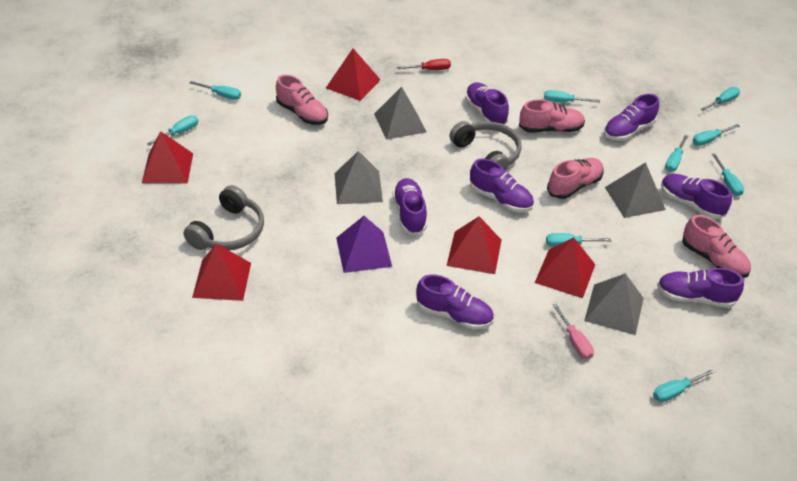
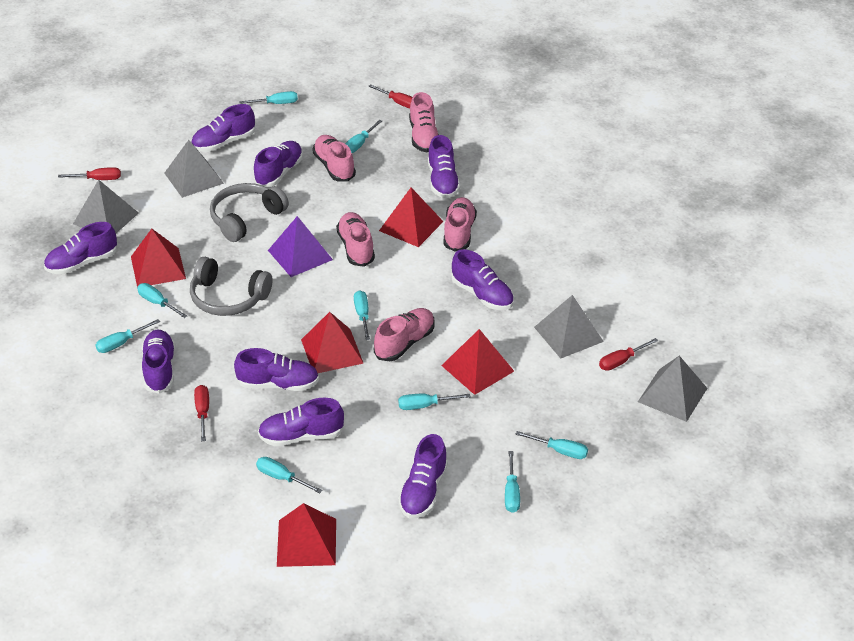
pink screwdriver: [553,304,594,359] = 1 -> none = 0
pink shoe: [276,75,328,125] [519,99,585,133] [547,158,604,199] [682,215,751,278] = 4 -> [313,135,356,182] [336,212,375,267] [374,308,435,361] [409,92,439,152] [443,197,477,252] = 5
purple shoe: [392,178,427,235] [416,274,494,329] [465,82,509,125] [470,159,534,212] [604,94,659,141] [657,268,744,308] [661,174,732,219] = 7 -> [44,222,117,274] [142,330,175,394] [191,104,255,151] [234,348,319,391] [254,141,303,187] [258,398,344,446] [398,434,448,518] [428,135,460,198] [451,249,514,310] = 9
red screwdriver: [397,59,451,70] = 1 -> [58,167,121,180] [194,385,209,441] [368,84,412,108] [599,338,658,371] = 4

